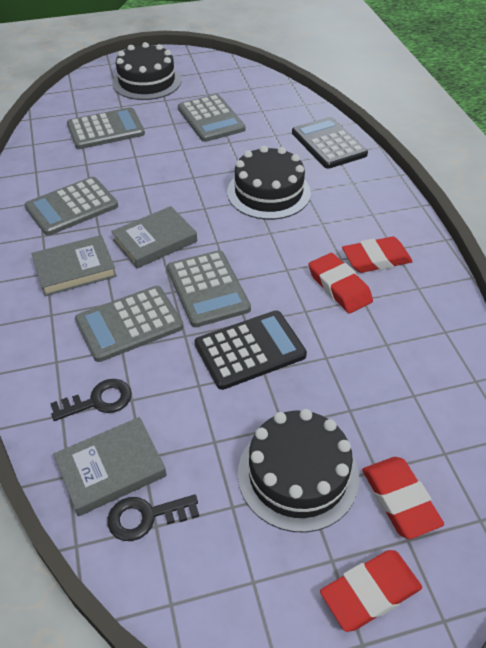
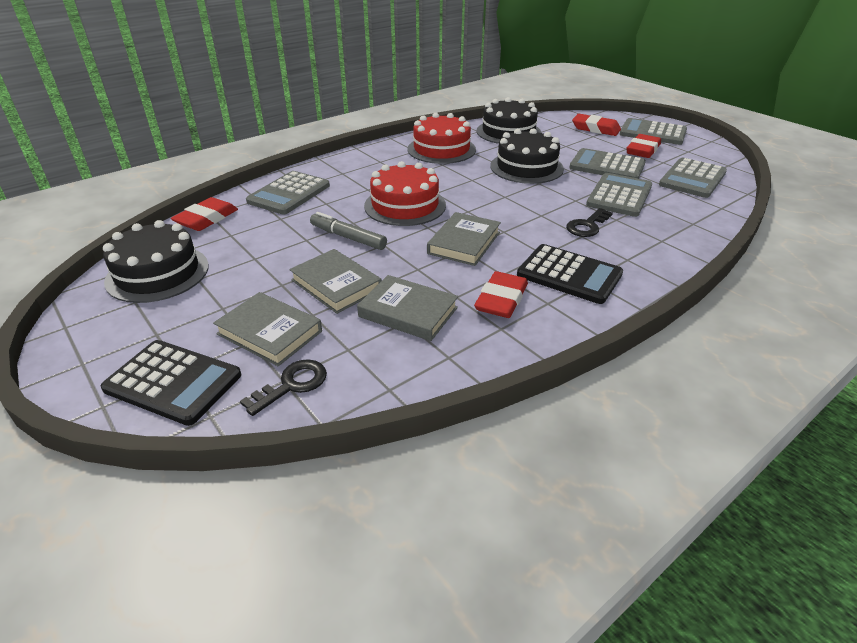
grey book: [32,235,117,296] [53,417,167,516] [111,206,197,268] = 3 -> [213,292,322,366] [289,249,382,314] [357,275,458,341] [427,212,501,266] = 4
grey marker: none = 0 -> [310,212,387,250] = 1
red cake: none = 0 -> [364,161,446,226] [408,113,476,164] = 2

